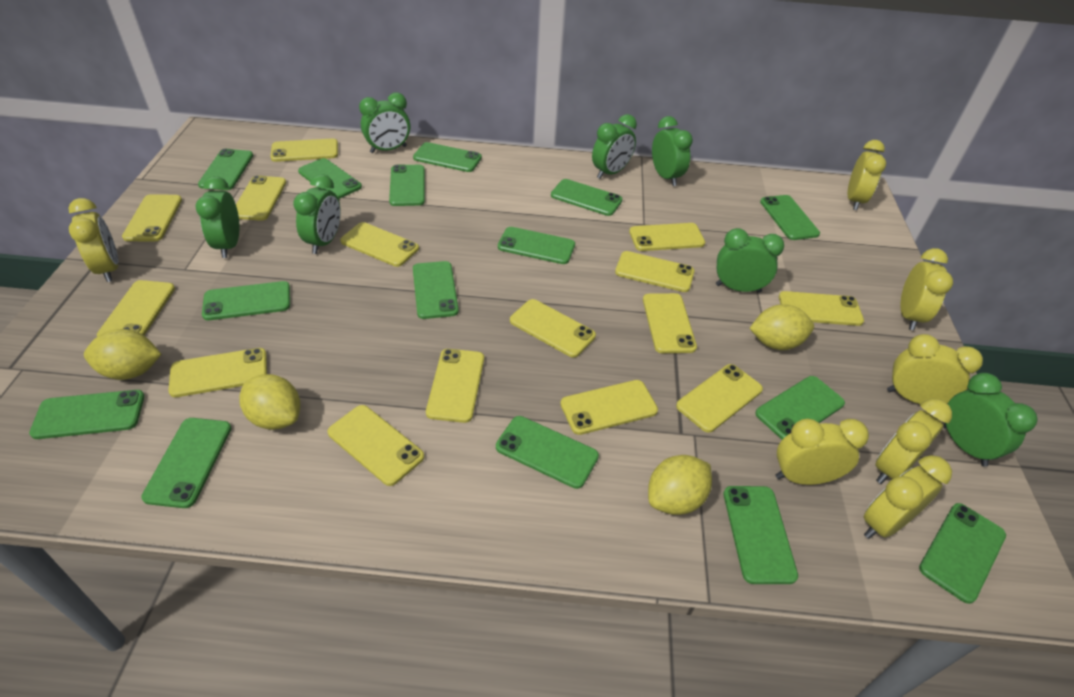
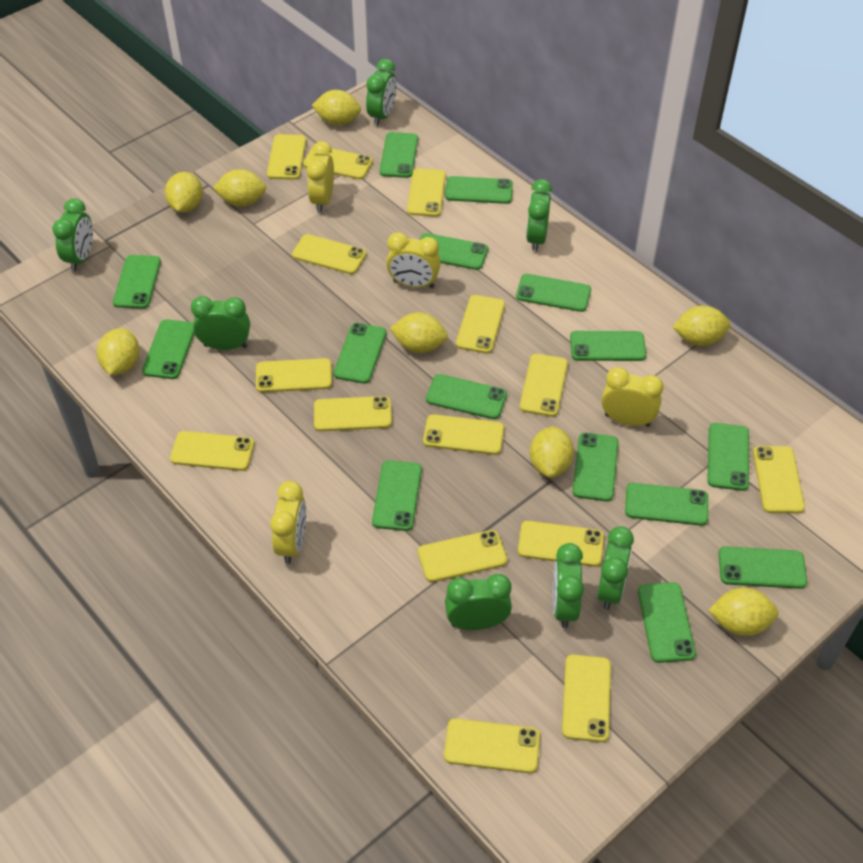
yellow clock: [68,198,118,282] [776,419,869,485] [848,140,886,210] [864,455,952,539] [875,399,952,484] [887,334,983,404] [901,248,953,330] = 7 -> [270,481,306,564] [307,141,334,212] [386,232,441,288] [601,367,664,427] = 4
yellow lemon: [84,329,161,380] [239,374,300,430] [648,455,712,515] [749,304,814,350] = 4 -> [97,328,140,375] [165,172,203,213] [213,169,266,207] [312,90,361,125] [390,312,448,353] [530,426,574,478] [672,305,731,346] [708,588,779,636] = 8

